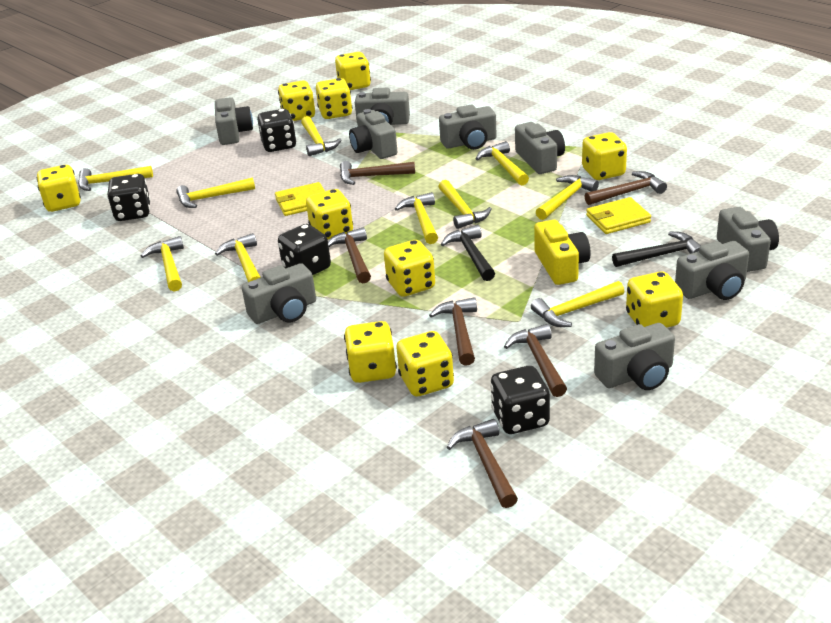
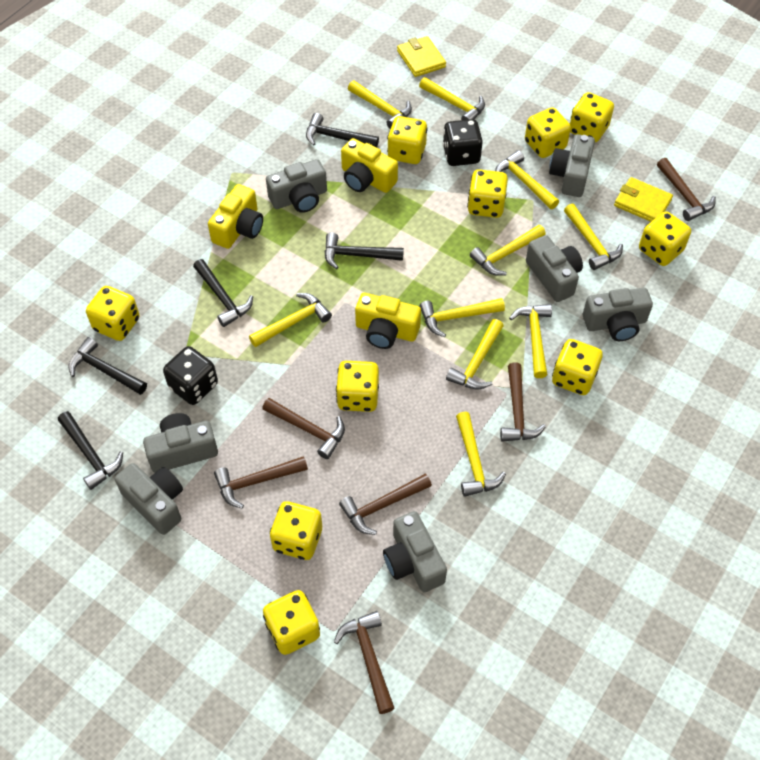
black dice: [107,174,151,221] [257,109,297,152] [278,224,331,275] [490,366,550,434] = 4 -> [163,346,218,405] [443,119,483,166] = 2
black hammer: [441,225,495,281] [612,231,701,267] = 2 -> [58,411,123,490] [69,337,147,395] [193,259,253,327] [306,113,379,147] [325,232,404,269] = 5
grey camera: [215,97,253,145] [242,263,316,324] [349,109,397,159] [355,88,410,125] [439,105,497,150] [515,122,565,174] [594,323,675,390] [675,241,749,300] [717,207,779,272] = 9 -> [115,463,183,535] [143,413,218,473] [266,159,327,213] [383,511,447,592] [526,235,583,302] [549,134,595,197] [583,288,653,341] = 7
yellow camera: [534,220,591,285] = 1 -> [208,184,263,249] [341,138,398,193] [355,293,421,349] = 3

